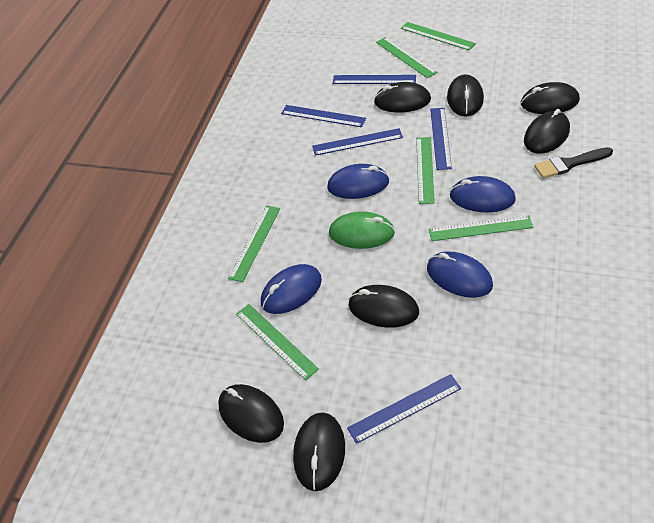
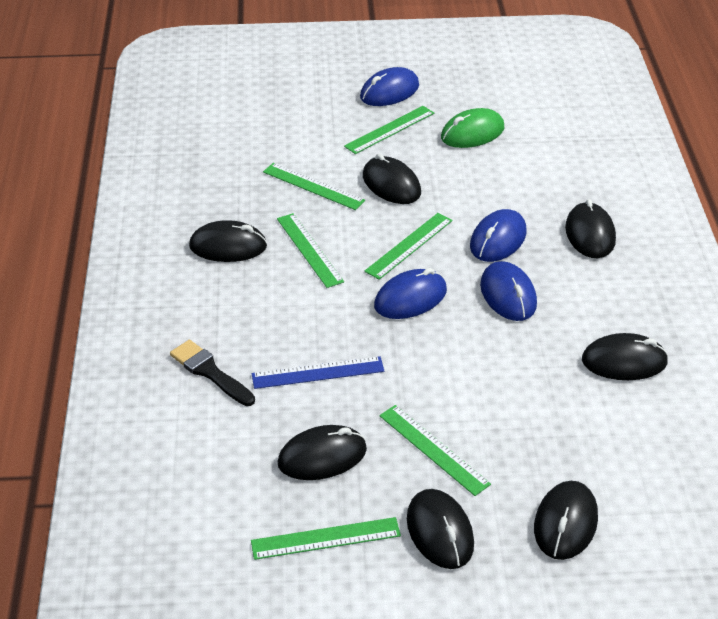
blue ruler: [281,105,366,127] [312,128,403,156] [332,75,416,84] [347,374,461,444] [430,108,452,170] = 5 -> [252,356,384,389] = 1

